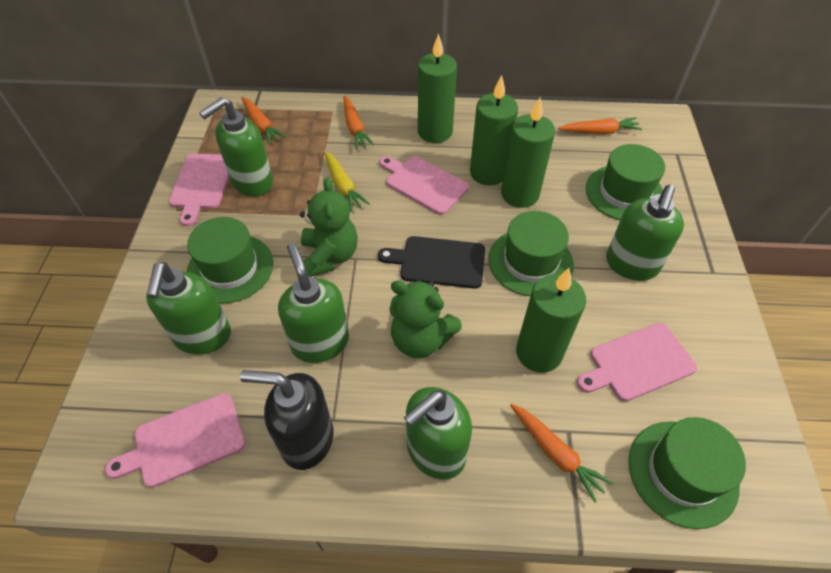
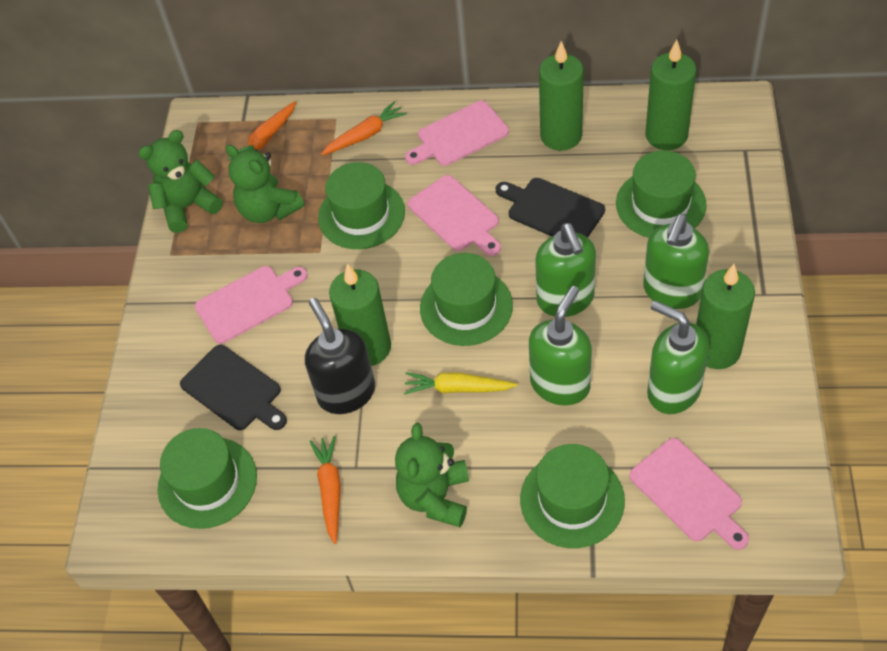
black cutting board: [378,236,485,289] = 1 -> [180,345,287,430] [496,178,605,238] = 2
green hat: [187,217,273,304] [488,211,574,296] [586,144,665,220] [628,417,746,529] = 4 -> [158,428,257,529] [318,162,405,249] [420,253,513,346] [520,444,625,548] [616,150,707,238] = 5
green soap dispenser: [146,262,231,355] [199,97,273,197] [278,243,349,363] [404,387,472,480] [606,184,684,281] = 5 -> [529,286,592,406] [535,223,596,317] [643,214,709,309] [647,300,709,414] = 4
green teddy bear: [300,177,358,277] [389,280,462,358] = 2 -> [138,130,223,233] [226,145,304,223] [395,423,469,527] = 3
orange carrot: [241,97,286,145] [343,96,374,149] [510,404,613,503] [558,117,642,134] = 4 -> [228,101,296,160] [310,436,341,544] [321,101,407,155] = 3

